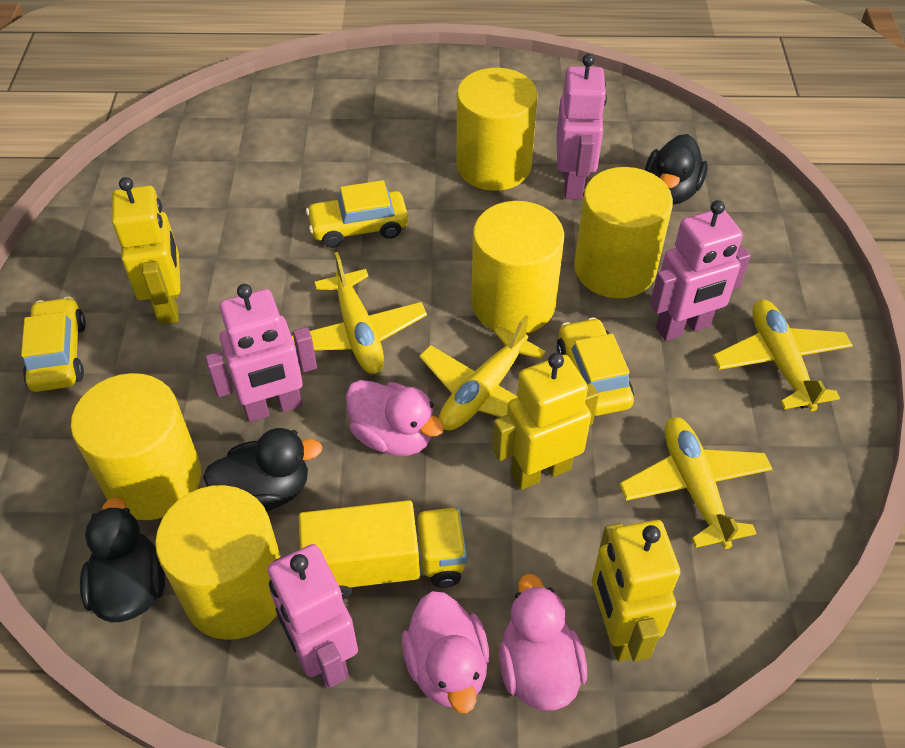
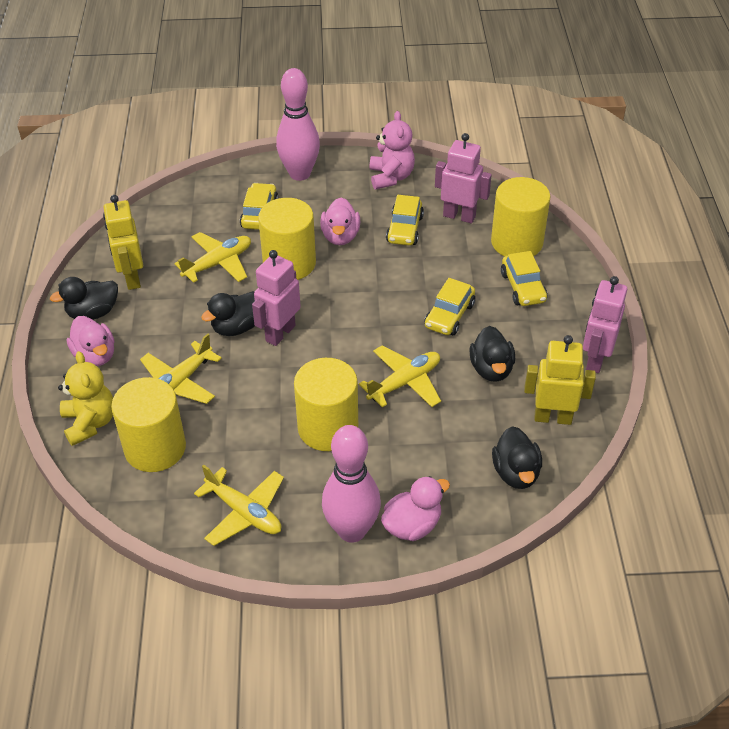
black duck: [80,497,165,623] [203,428,323,512] [645,134,708,205] = 3 -> [50,277,118,320] [201,291,255,336] [469,326,515,382] [492,426,542,489] = 4
pink bowling pin: none = 0 -> [276,68,320,181] [322,425,381,543] = 2
pink robot: [205,284,317,422] [268,544,358,688] [556,54,607,200] [650,200,751,341] = 4 -> [252,250,301,346] [435,133,492,223] [583,276,627,373] = 3
pink teddy bear: none = 0 -> [370,111,415,189] = 1
yellow car: [21,297,86,392] [306,180,408,248] [557,317,634,416] = 3 -> [240,183,278,230] [386,195,424,246] [424,278,475,335] [501,251,547,306] = 4
yellow cylinder: [71,373,201,520] [155,485,281,640] [457,68,538,191] [471,201,564,334] [574,167,673,298] = 5 -> [111,377,186,472] [258,198,316,280] [294,358,358,451] [491,177,551,256] = 4
yellow robot: [112,177,180,325] [492,353,599,490] [592,520,680,661] = 3 -> [103,195,143,290] [524,335,596,425] = 2
yellow teddy bear: none = 0 -> [58,351,113,446] = 1
yellow truck: [299,500,467,600] = 1 -> none = 0

